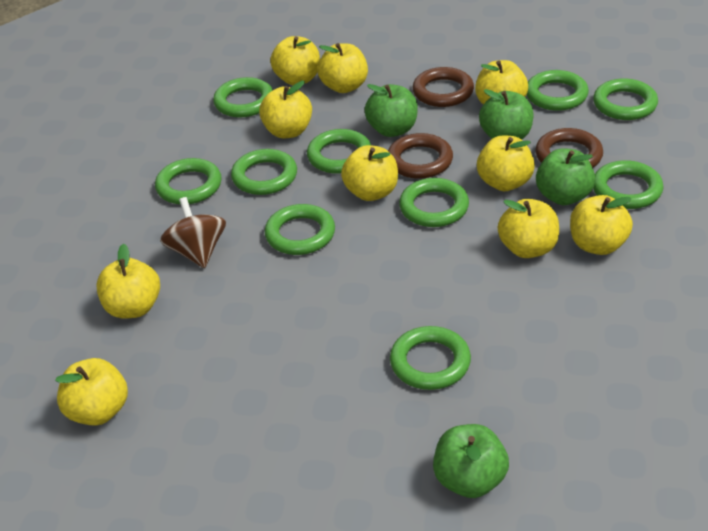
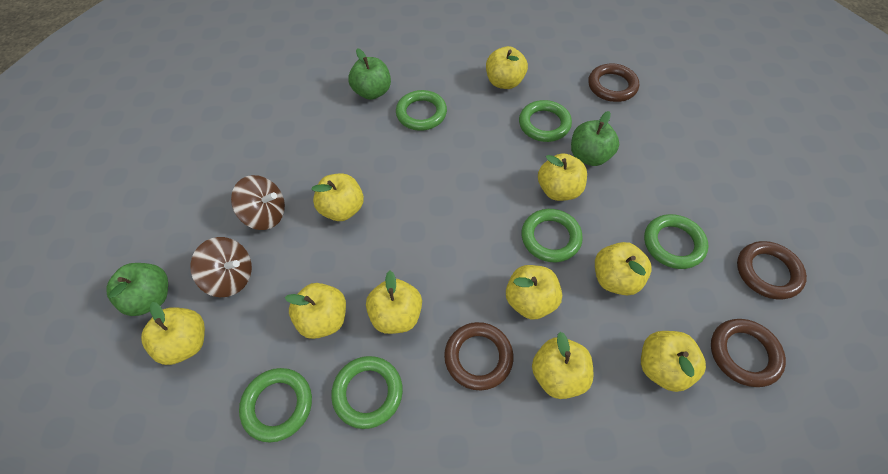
brown ring: [388,133,453,179] [412,67,474,107] [535,128,603,168] = 3 -> [444,322,513,390] [588,63,639,102] [711,319,786,387] [737,241,807,299] = 4
brown spinning top: [160,197,226,268] = 1 -> [190,237,252,297] [231,175,285,230] = 2
green apple: [365,84,418,137] [433,424,509,498] [479,89,534,140] [536,148,595,205] = 4 -> [106,263,168,316] [348,48,391,100] [571,111,619,166] = 3
green ring: [155,158,222,204] [213,77,273,117] [231,149,297,195] [264,204,335,255] [307,129,371,174] [390,326,471,390] [399,178,469,227] [526,70,589,111] [593,79,658,120] [593,160,664,209] = 10 -> [239,368,312,443] [331,356,403,429] [396,90,447,131] [519,100,572,142] [521,209,583,262] [644,214,709,269] = 6

